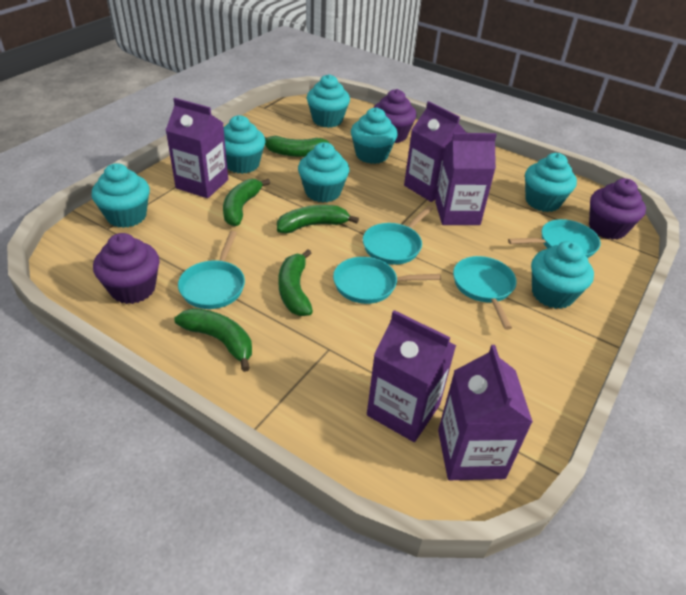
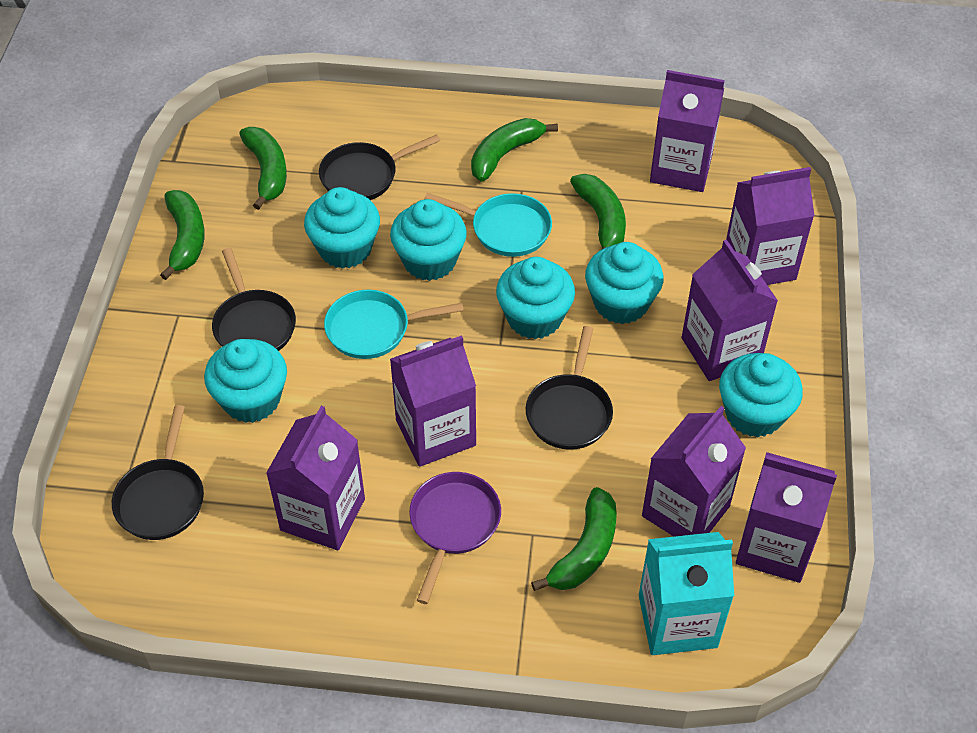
black pan: none = 0 -> [112,405,204,540] [212,248,296,351] [319,134,440,200] [526,326,613,450] = 4
purple carton: [165,98,228,198] [367,310,456,442] [404,101,466,202] [435,133,497,225] [438,345,533,480] = 5 -> [266,406,365,550] [390,335,476,467] [642,406,746,537] [650,70,725,192] [682,240,778,381] [726,167,814,285] [736,452,837,583] = 7
purple cupcake: [93,233,160,304] [373,89,417,143] [589,178,646,240] = 3 -> none = 0
purple pan: none = 0 -> [409,472,501,604] = 1
turquoise carton: none = 0 -> [639,532,734,655] = 1
turquoise cupcake: [92,163,150,228] [224,115,266,174] [298,142,349,203] [307,74,350,128] [351,107,398,164] [525,153,577,212] [531,241,594,309] = 7 -> [204,339,287,423] [304,187,380,269] [390,199,467,281] [496,257,575,339] [585,242,663,324] [719,353,803,438] = 6
turquoise pan: [178,231,245,309] [333,257,441,304] [363,206,433,265] [453,256,517,330] [508,219,601,258] = 5 -> [324,290,464,359] [424,193,552,257] = 2

